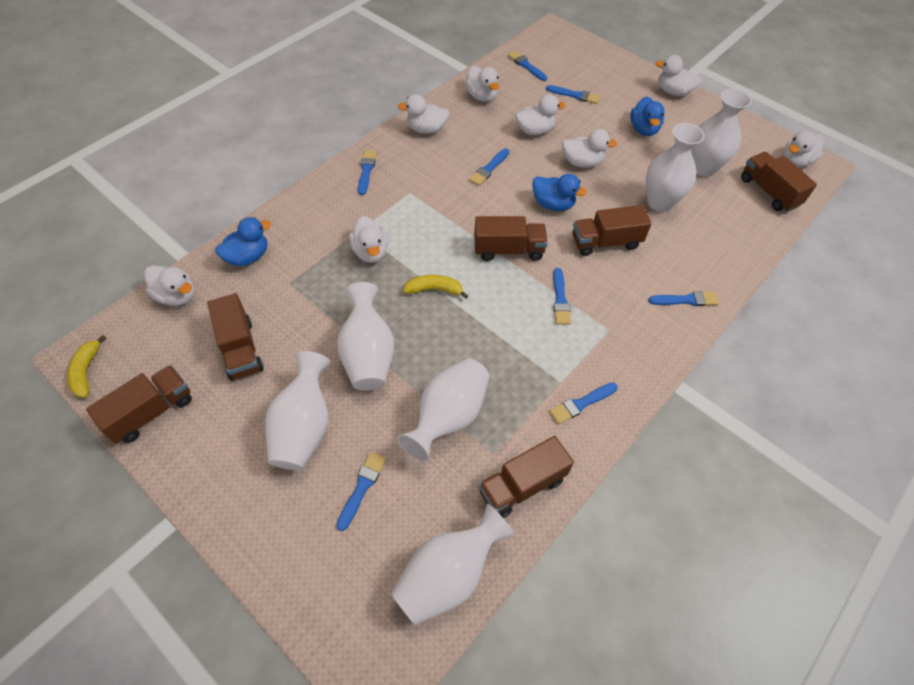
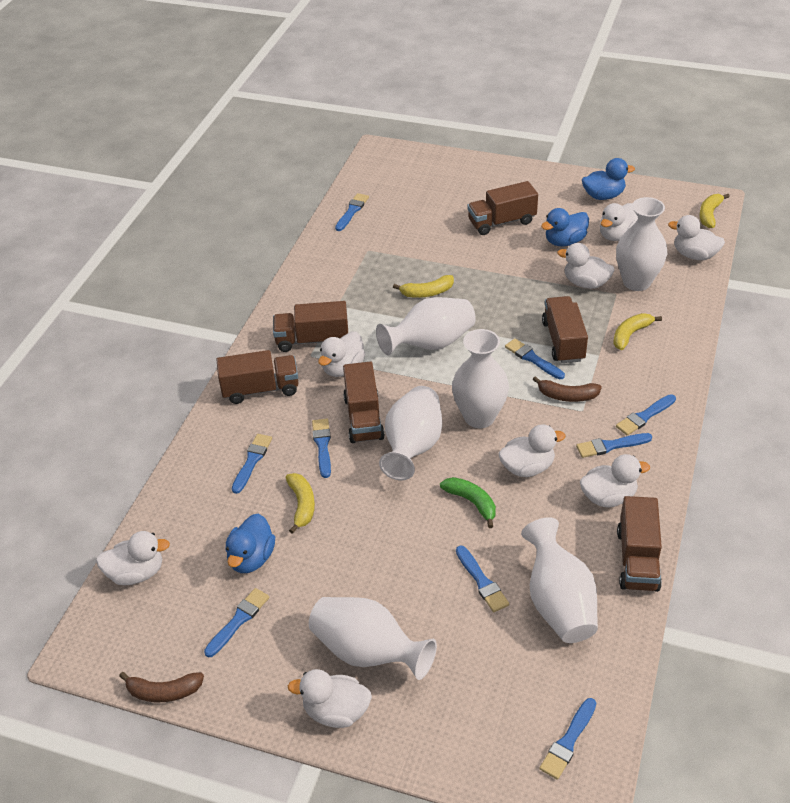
blue brush: [336,452,386,531] [358,150,377,195] [469,149,509,186] [508,51,547,81] [546,85,600,104] [550,383,618,424] [553,268,571,325] [649,291,719,306] = 8 -> [204,588,269,657] [232,434,272,494] [312,419,331,478] [335,193,369,231] [456,546,509,612] [505,338,565,379] [539,698,596,780] [576,433,652,458] [616,394,676,435] = 9
brown banana: none = 0 -> [119,672,204,702] [532,376,602,402] = 2
green banana: none = 0 -> [440,477,496,528] = 1
yellow banana: [67,335,107,398] [403,275,468,299] = 2 -> [286,473,315,534] [393,275,454,298] [613,313,662,350] [699,194,730,228] = 4

